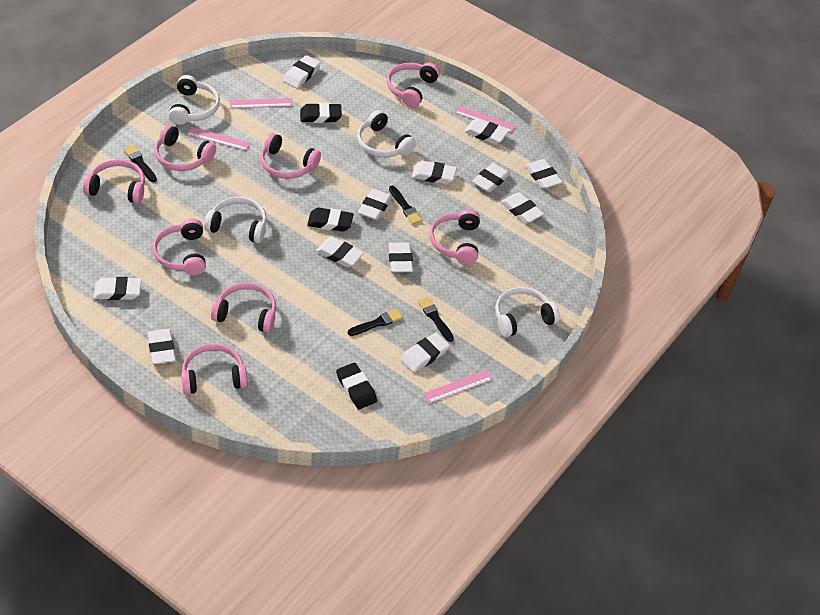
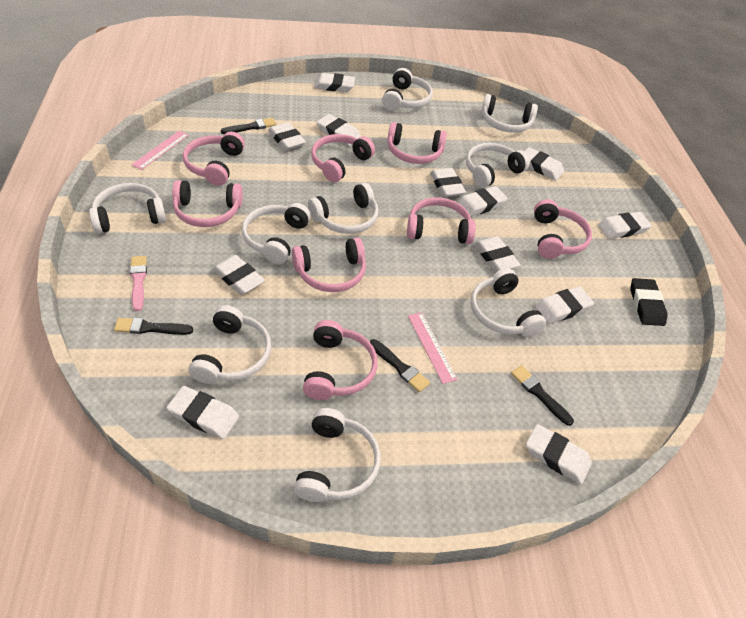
black eraser: [300,103,342,123] [307,208,354,232] [336,363,377,410] = 3 -> [630,278,668,326] = 1
pink brush: none = 0 -> [130,256,147,311] = 1
pink ruler: [187,127,250,150] [230,98,293,108] [423,370,493,404] [455,106,515,133] = 4 -> [131,131,189,170] [408,312,458,384] = 2
white headphones: [169,75,220,125] [204,197,267,243] [357,110,416,157] [495,287,560,337] = 4 -> [89,183,166,234] [189,305,271,384] [242,203,311,264] [294,408,381,502] [308,183,379,234] [382,68,433,111] [466,143,530,188] [471,268,546,337] [481,94,538,133] = 9

